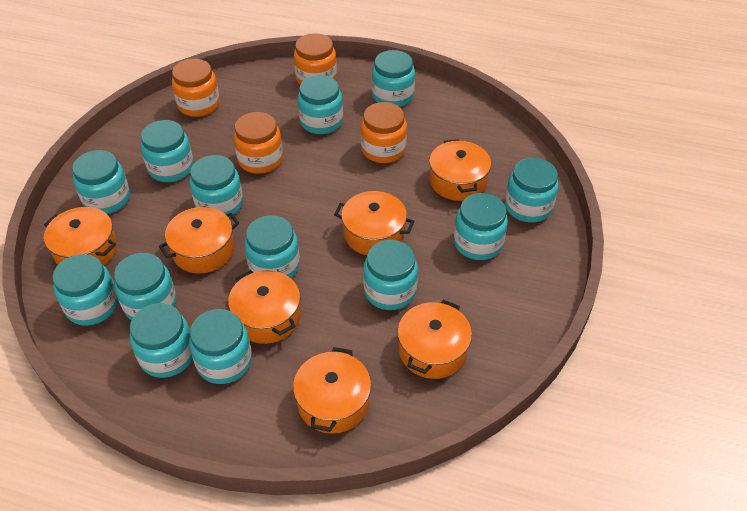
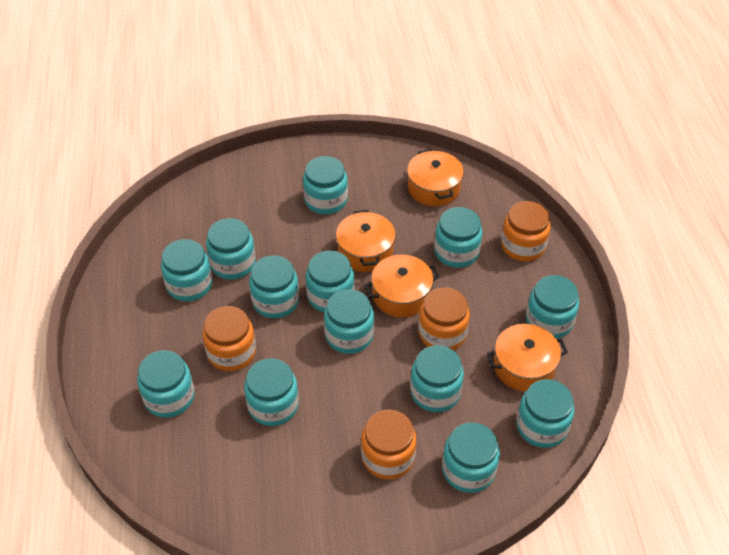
orange pot: [44,207,117,265] [159,207,239,274] [228,270,301,344] [293,347,371,434] [334,191,415,255] [397,300,472,379] [429,139,491,201] = 7 -> [336,210,396,272] [364,255,440,317] [407,149,464,206] [487,324,568,392] = 4

